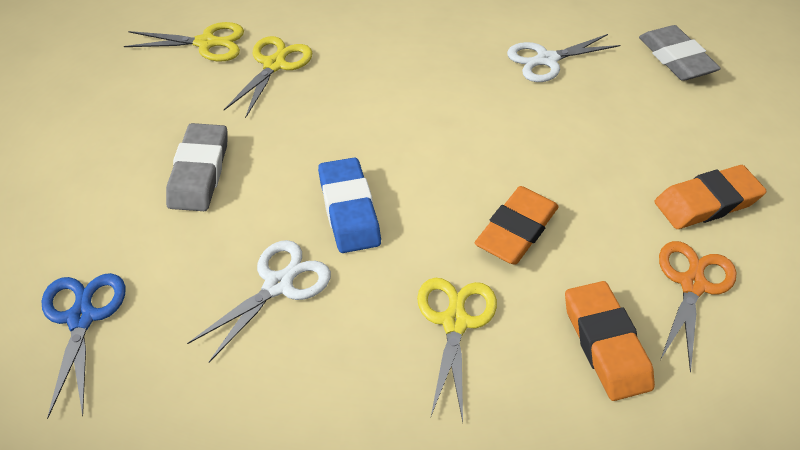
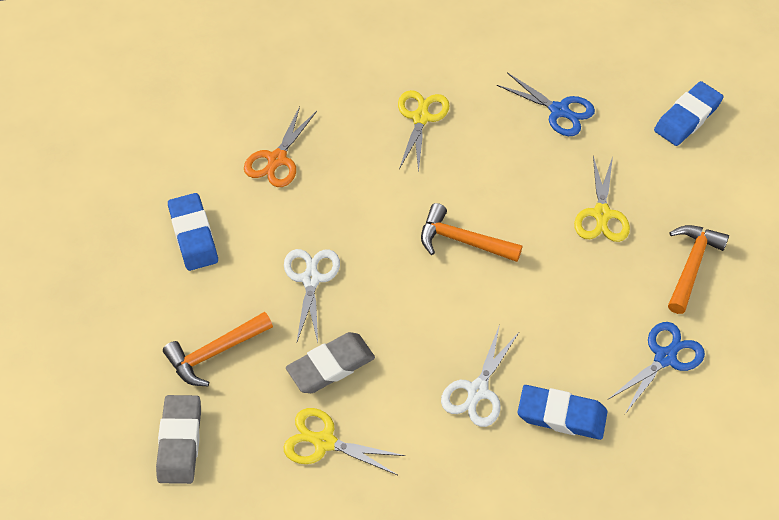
blue eraser: [318,157,381,253] = 1 -> [168,193,218,271] [518,385,607,440] [654,81,724,146] = 3
blue scissors: [42,273,126,419] = 1 -> [497,72,595,136] [609,322,705,414] = 2
orange eraser: [475,186,559,265] [565,281,655,401] [655,165,767,229] = 3 -> none = 0
orange hammer: none = 0 -> [163,312,273,386] [421,203,522,262] [668,225,729,314] = 3

